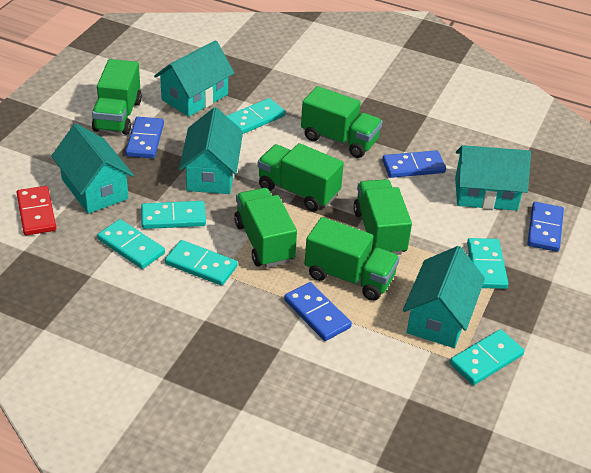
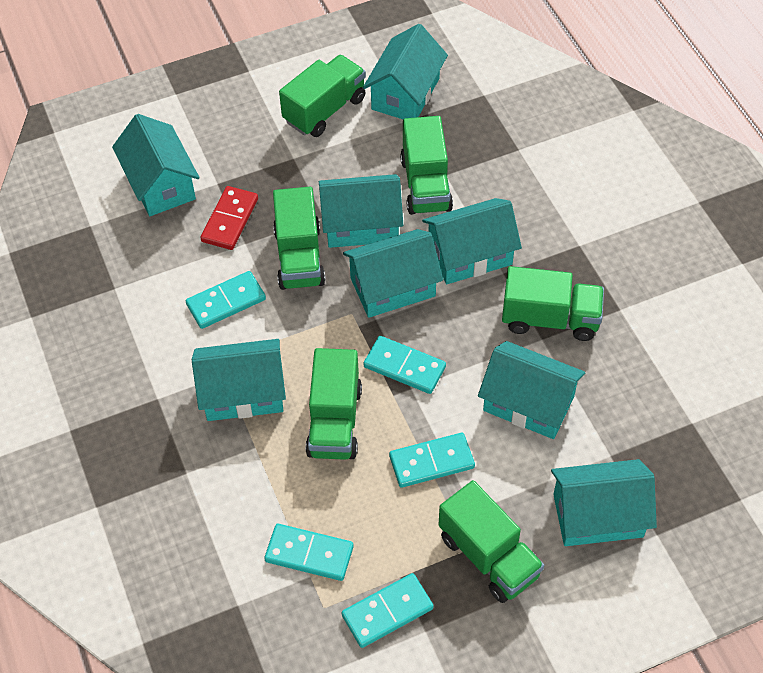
blue domino: [125,117,164,158] [284,282,352,341] [382,150,446,178] [527,202,564,252] = 4 -> none = 0
turquoise domino: [97,219,165,269] [141,201,206,229] [165,240,238,286] [227,98,286,134] [450,329,524,385] [467,238,509,289] = 6 -> [186,271,266,329] [264,524,354,581] [342,573,433,648] [363,336,446,394] [389,433,475,488] = 5
turquoise house: [51,124,134,214] [154,40,234,117] [179,107,243,194] [403,246,485,348] [455,145,531,211] = 5 -> [112,114,200,216] [192,339,286,421] [319,174,403,248] [343,229,443,318] [363,24,448,119] [422,198,522,284] [478,341,585,439] [551,459,657,546] = 8

